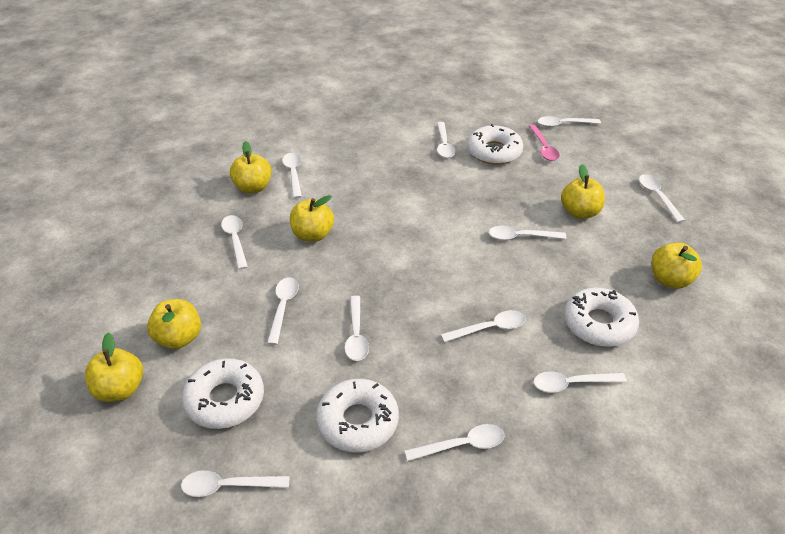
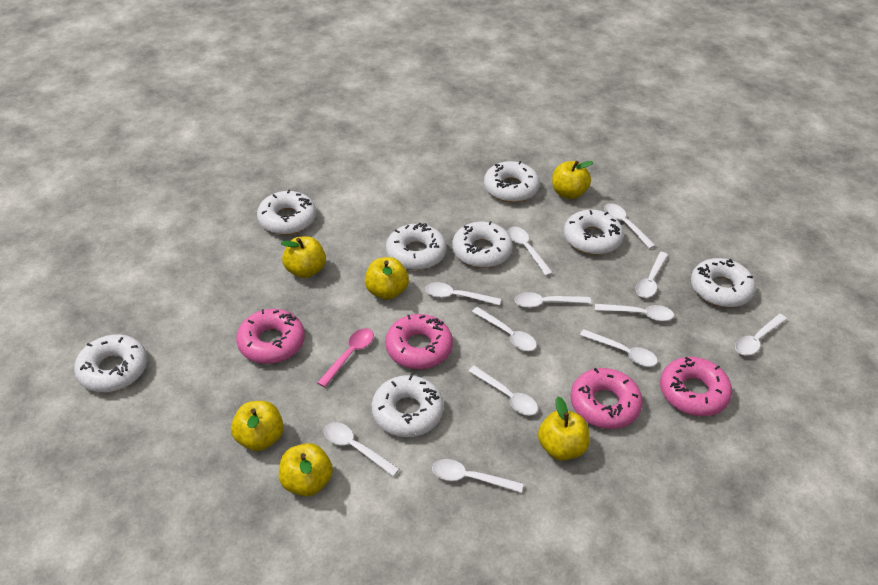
pink donut: none = 0 -> [236,309,305,364] [385,314,453,369] [570,368,643,429] [660,357,732,416] = 4
white donut: [182,358,264,429] [316,379,399,453] [467,124,523,165] [564,288,639,347] = 4 -> [74,335,147,392] [257,190,316,235] [372,375,444,437] [386,223,447,270] [452,221,513,268] [484,161,540,203] [564,210,624,255] [691,258,756,307] = 8

